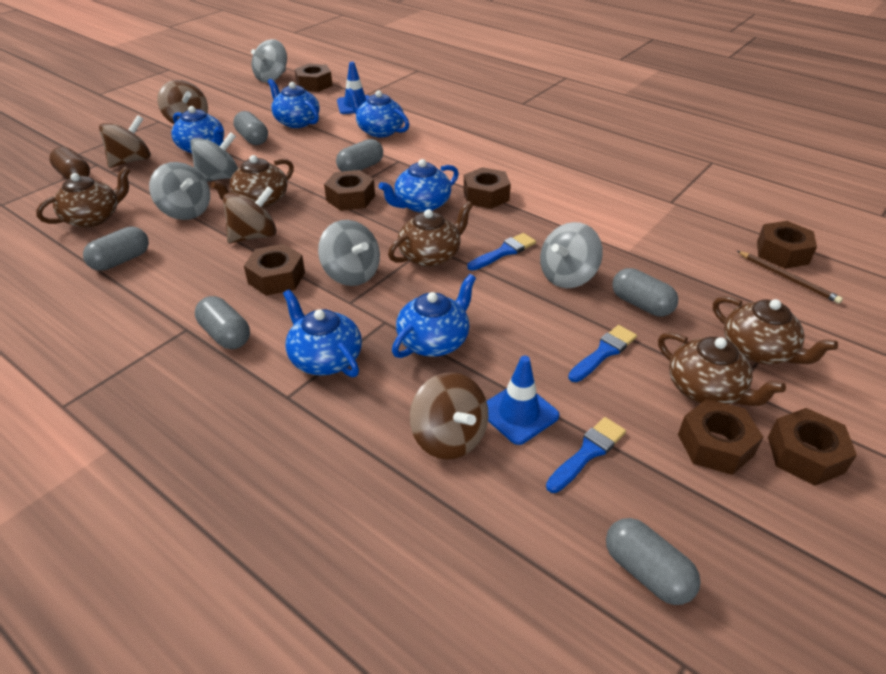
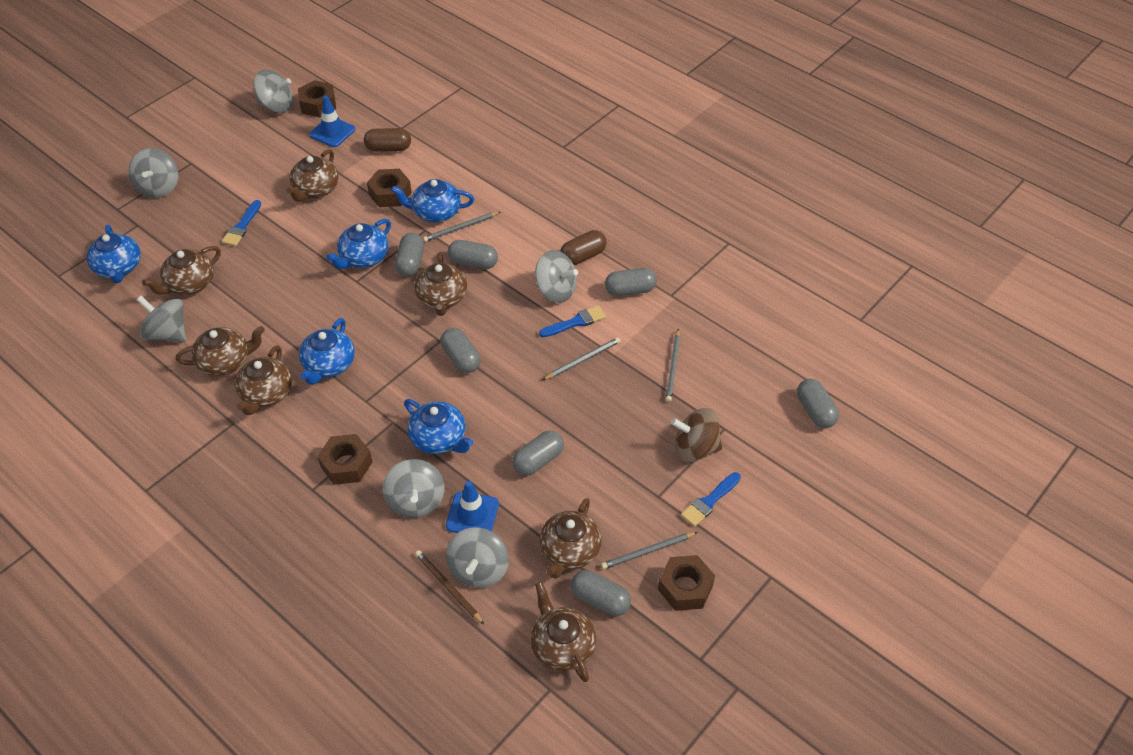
blue teapot: [171,106,224,154] [268,79,320,128] [283,289,362,377] [347,88,409,138] [379,159,459,213] [392,274,476,358] = 6 -> [87,225,141,283] [299,318,355,385] [326,219,391,269] [391,179,474,222] [404,399,473,454] = 5
brown capsule: [49,147,90,179] = 1 -> [364,128,411,152] [560,230,607,265] = 2
brown nut: [244,244,305,296] [295,64,332,92] [324,170,375,211] [464,167,511,209] [678,399,763,475] [757,221,817,269] [768,408,857,486] = 7 -> [298,80,336,117] [318,434,372,485] [367,169,412,207] [658,555,715,611] = 4
brown spinning top: [99,115,151,168] [157,80,208,124] [223,186,276,243] [410,372,488,460] = 4 -> [671,408,722,462] = 1
brown teapot: [36,166,131,228] [211,155,294,208] [388,201,473,267] [658,332,786,406] [713,296,838,364] = 5 -> [142,246,221,295] [176,326,265,376] [235,345,292,415] [287,149,338,202] [414,252,467,316] [531,582,597,682] [539,498,601,579] = 7
grey capsule: [83,226,149,271] [195,296,250,349] [233,111,268,145] [336,139,383,171] [606,518,701,605] [612,268,678,316] = 6 -> [395,233,424,277] [440,328,481,373] [448,240,498,269] [512,431,564,476] [571,570,631,616] [605,268,657,296] [797,379,839,428] = 7
grey pencil: none = 0 -> [423,212,500,242] [543,337,620,380] [601,532,698,569] [666,328,680,402] = 4
grey spinning top: [149,162,210,220] [190,132,238,182] [251,39,287,83] [318,220,380,286] [540,222,603,288] = 5 -> [128,148,178,198] [137,296,186,342] [253,70,293,113] [383,459,445,518] [446,527,509,588] [535,250,578,303] = 6

